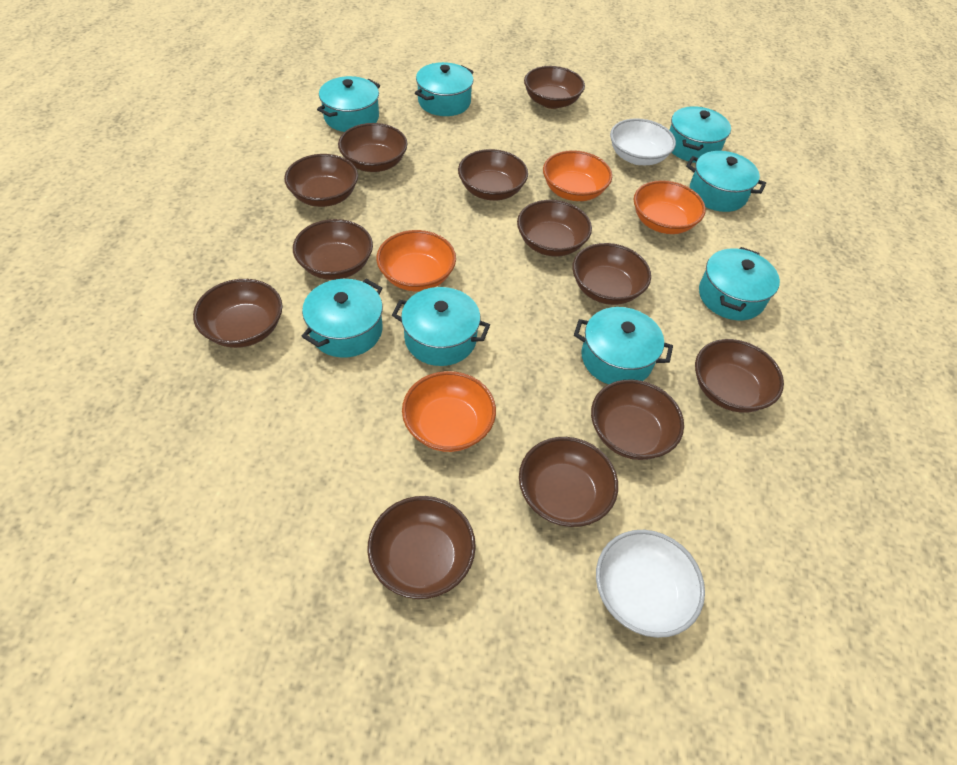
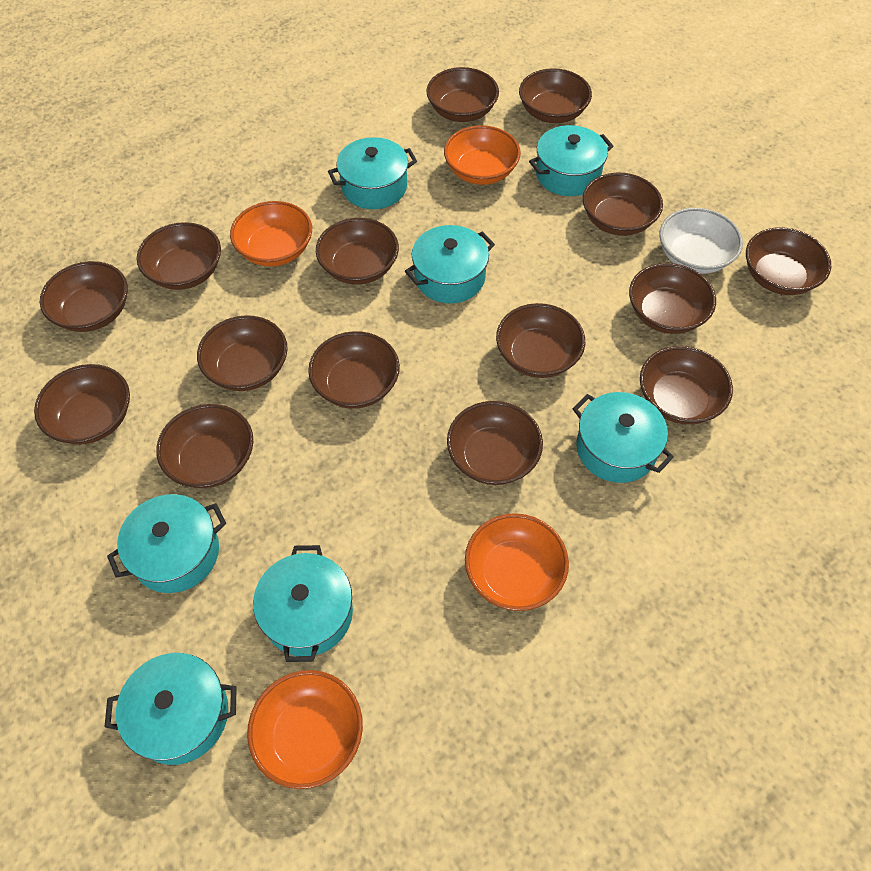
brown bowl: [193,279,282,348] [284,154,358,207] [293,219,373,280] [338,123,407,172] [367,496,476,599] [458,149,528,201] [517,200,592,256] [519,437,618,527] [524,66,585,109] [572,243,651,305] [591,379,684,460] [695,339,784,413] = 12 -> [34,364,130,445] [40,261,128,332] [137,222,221,290] [156,404,253,488] [197,315,288,391] [308,331,400,409] [316,218,399,285] [426,67,499,122] [447,401,543,485] [496,303,585,378] [519,68,592,123] [583,173,663,236] [629,263,716,334] [640,346,733,425] [746,227,831,295] = 15
turquoise pot: [301,279,383,358] [317,76,380,132] [392,287,490,366] [415,62,473,116] [574,307,673,384] [670,106,731,163] [686,151,766,212] [699,247,780,320] = 8 -> [104,653,237,765] [107,494,226,593] [253,545,353,662] [328,137,417,209] [405,225,495,303] [529,125,614,196] [572,392,674,483] = 7
white bowl: [596,530,705,638] [610,118,676,165] = 2 -> [659,208,743,274] = 1

